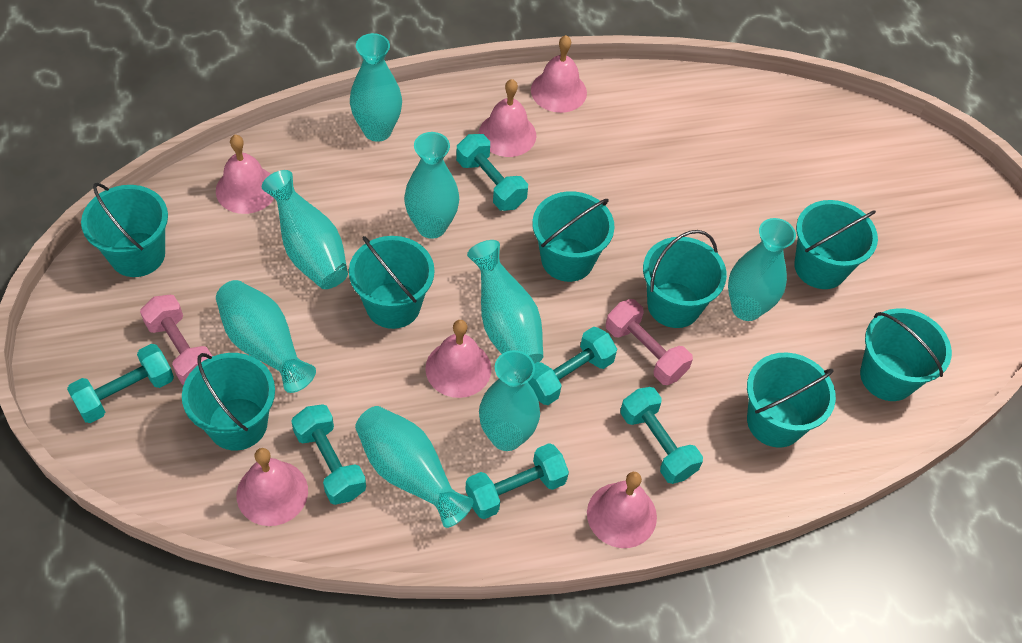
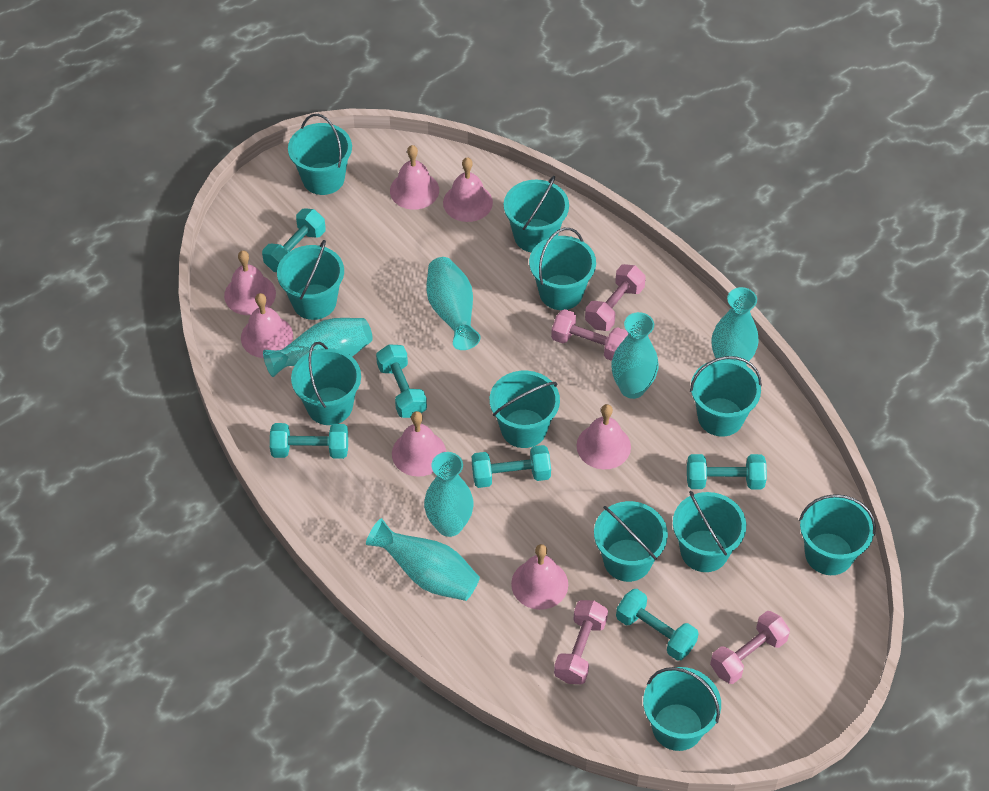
pink bell: [216,135,274,214] [237,448,308,526] [425,320,491,398] [479,79,536,157] [531,35,587,113] [587,472,657,548] = 6 -> [224,251,276,315] [241,293,293,358] [390,145,439,210] [392,411,446,477] [443,158,493,222] [511,544,568,610] [577,404,631,470] = 7
pink dumbbell: [140,295,212,385] [606,299,693,385] = 2 -> [551,309,629,361] [554,600,608,684] [585,264,646,331] [710,611,790,684] = 4
turquoise bucket: [81,183,168,277] [182,353,275,451] [349,236,435,329] [532,191,615,282] [643,230,727,328] [747,353,836,448] [794,200,878,289] [860,308,952,401] = 8 -> [277,240,344,320] [288,114,352,195] [291,342,361,425] [490,371,560,448] [504,176,569,252] [529,228,596,310] [594,501,668,582] [643,667,721,751] [673,491,746,572] [690,356,762,436] [799,494,876,575] = 11
turquoise vase: [216,280,316,393] [262,170,348,289] [350,33,402,142] [355,406,473,528] [404,132,459,239] [467,240,543,364] [479,350,540,451] [728,218,796,321] = 8 -> [263,318,373,377] [366,518,480,601] [424,452,474,537] [426,257,480,350] [611,312,659,399] [712,287,759,365] = 6

